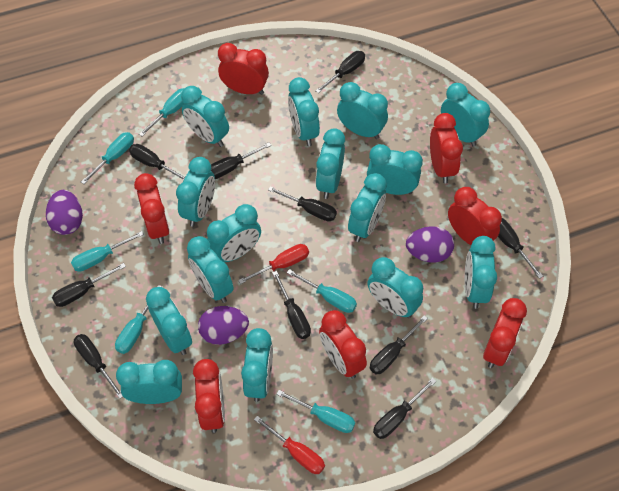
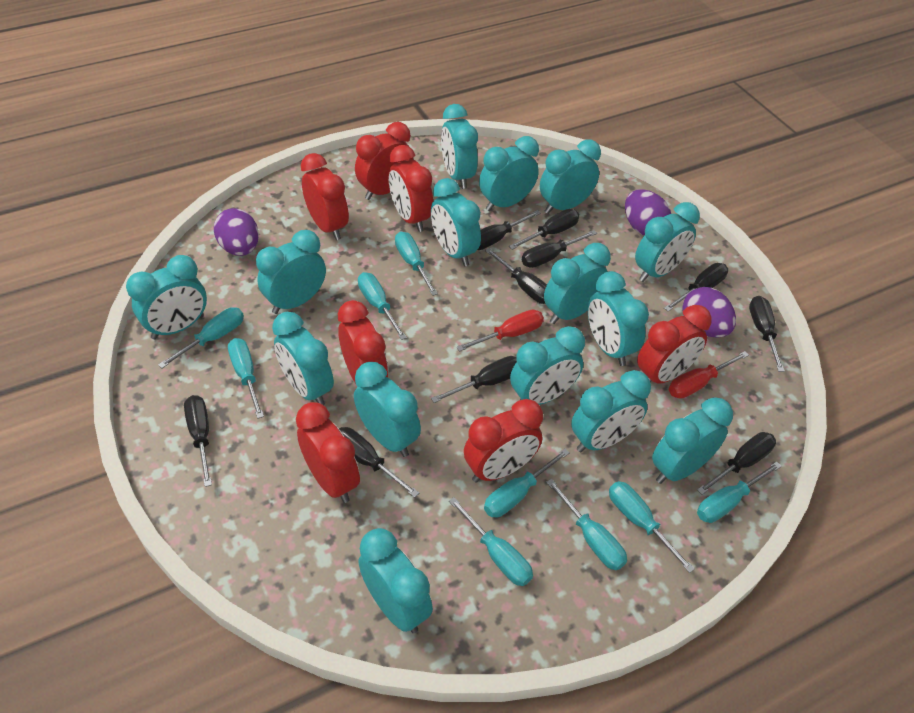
turquoise screwdriver: [71,231,144,272] [81,132,134,184] [115,285,162,354] [139,88,185,136] [277,390,355,433] [287,269,357,313] = 6 -> [158,307,244,368] [228,338,264,419] [358,272,407,340] [395,231,438,296] [449,497,533,586] [484,449,570,518] [546,479,627,570] [609,481,695,573] [697,461,782,523] = 9

